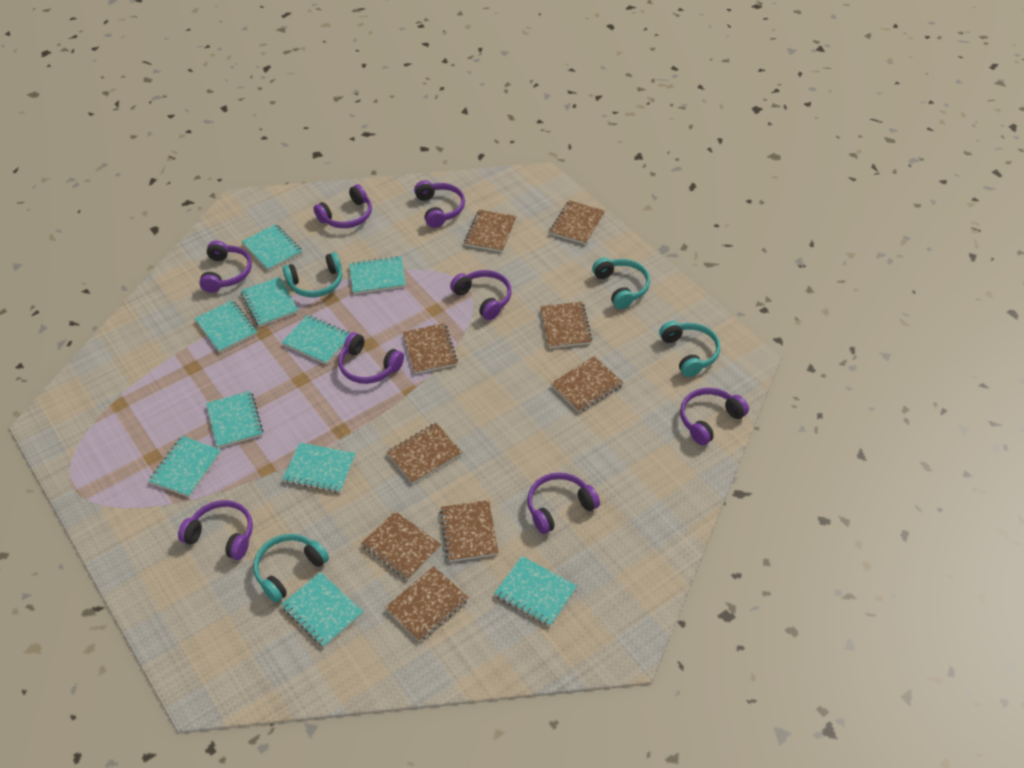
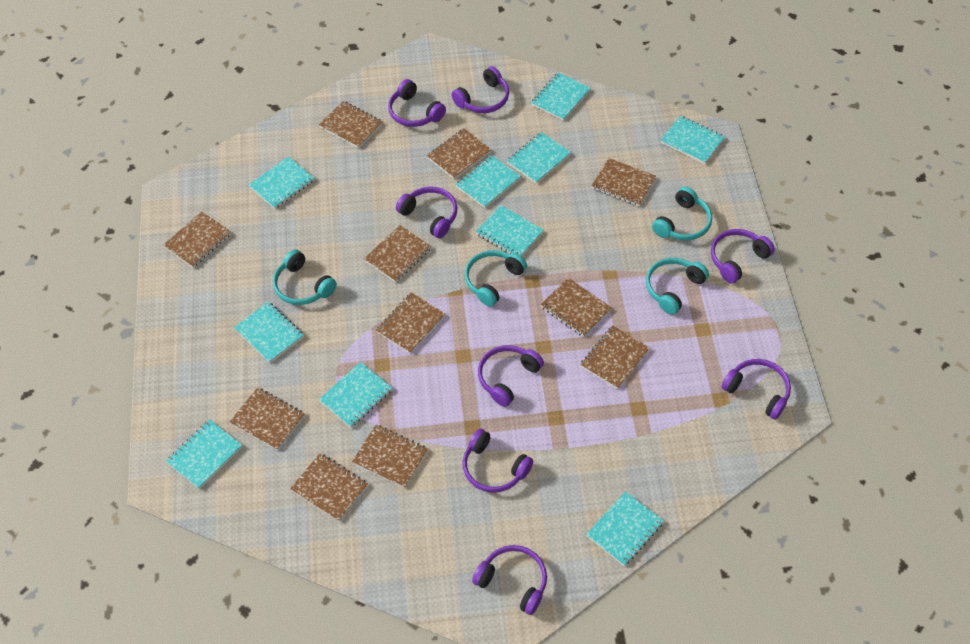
brown notebook: [361,511,442,580] [385,566,469,642] [387,423,462,484] [403,323,458,374] [440,500,498,562] [464,210,517,252] [541,302,592,348] [549,200,605,245] [551,356,624,413] = 9 -> [163,212,231,267] [229,387,305,450] [290,453,368,521] [319,101,383,148] [352,425,428,488] [364,225,432,282] [376,292,445,354] [427,128,491,179] [540,278,612,337] [580,325,650,389] [592,158,656,206] = 11

